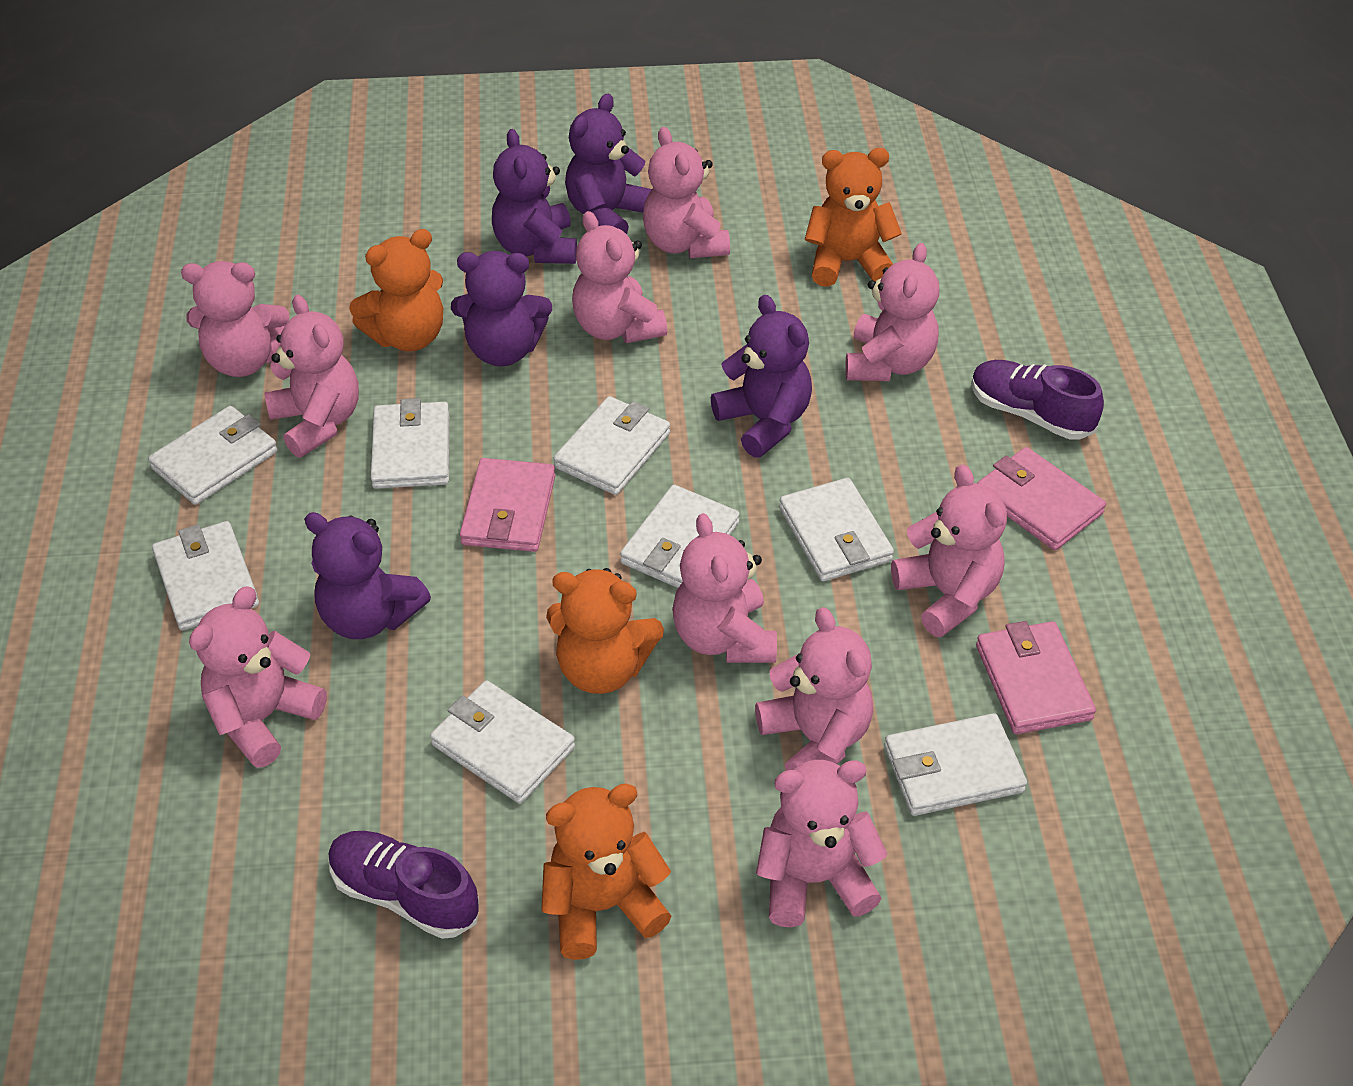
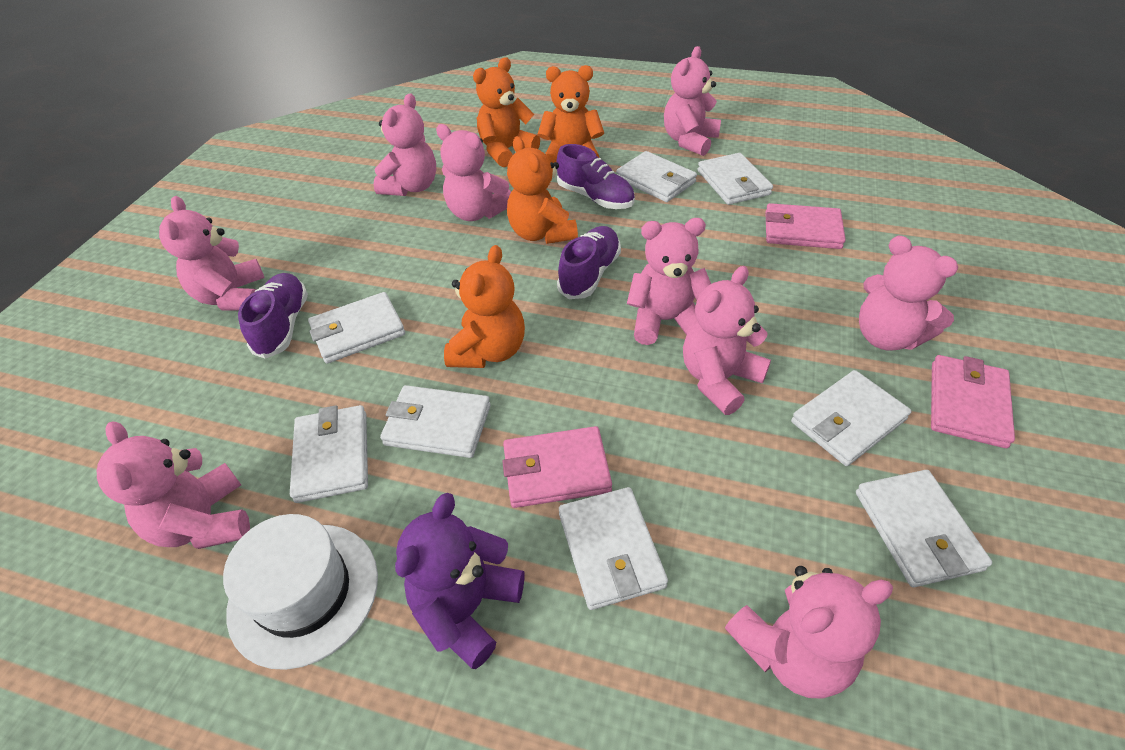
pink teddy bear: [181,261,289,377] [189,586,327,768] [264,294,359,458] [572,211,667,343] [643,127,730,258] [672,513,777,663] [755,607,873,771] [756,760,888,927] [845,243,939,381] [891,464,1007,637] = 10 -> [97,422,250,549] [159,196,265,311] [373,93,436,196] [436,124,511,221] [627,218,711,345] [664,46,721,156] [683,266,771,415] [725,566,893,699] [859,236,958,351] = 9
purple shoe: [328,831,479,939] [971,360,1104,440] = 2 -> [238,273,308,359] [557,144,635,209] [557,226,621,299] = 3
purple teddy bear: [304,512,431,639] [451,251,552,367] [492,129,577,264] [565,94,652,234] [711,295,812,458] = 5 -> [395,493,524,669] = 1
white hat: none = 0 -> [223,514,378,670] = 1

